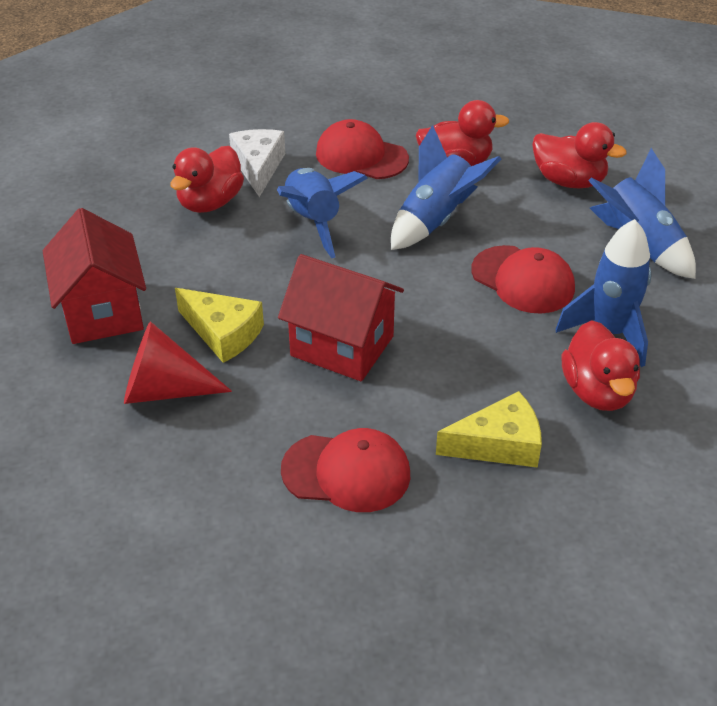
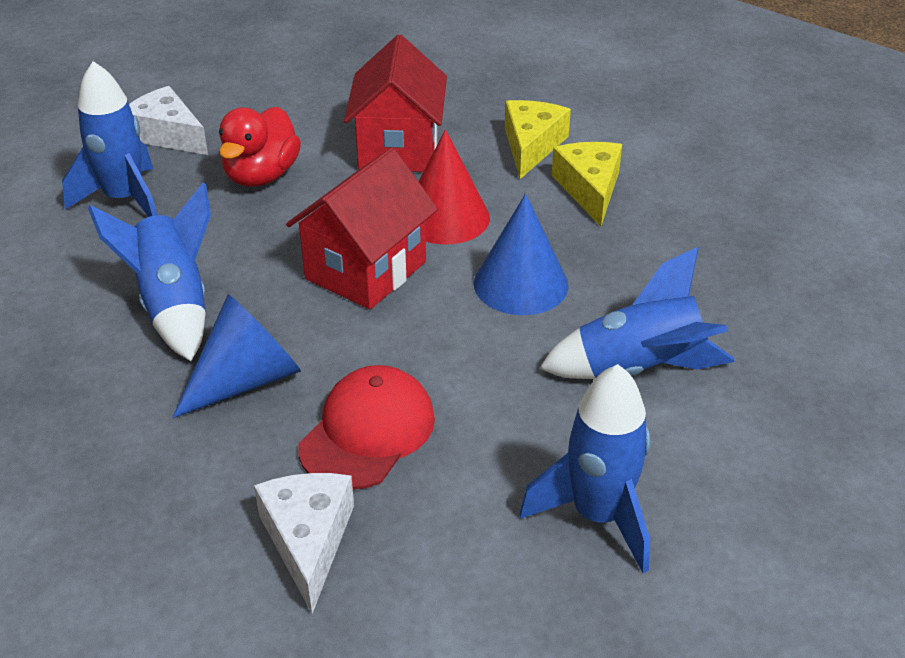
blue cone: none = 0 -> [172,294,301,418] [474,194,569,315] = 2
red cap: [281,428,410,512] [316,119,409,179] [471,245,575,314] = 3 -> [298,365,435,490] = 1
red duck: [170,146,244,213] [416,100,509,166] [532,122,627,188] [562,320,640,411] = 4 -> [219,106,301,187] = 1
white cheese: [229,129,285,197] = 1 -> [129,86,208,155] [254,473,354,614] = 2

